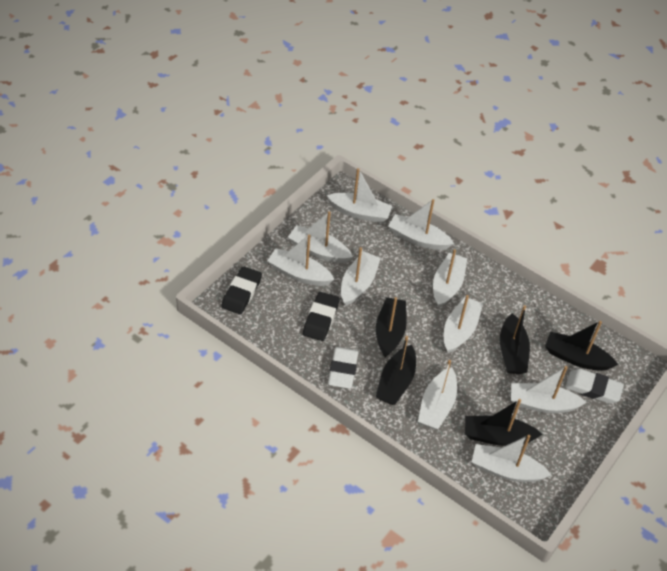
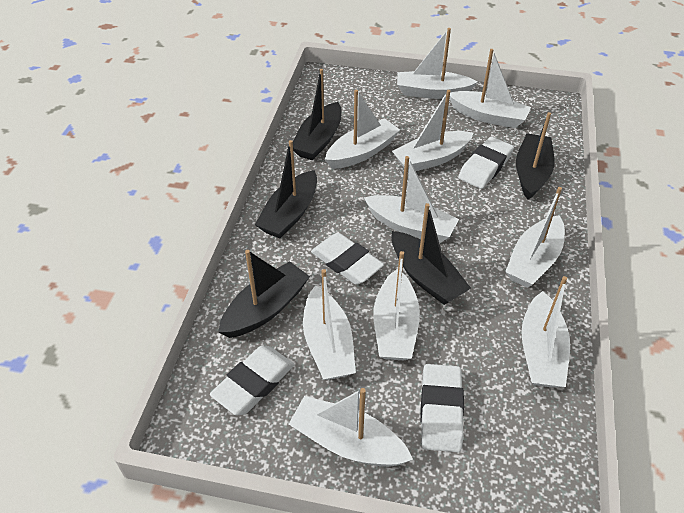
black eraser: [221,266,262,314] [303,292,340,341] = 2 -> none = 0
white eraser: [328,347,359,389] [565,368,624,404] = 2 -> [210,346,294,415] [311,233,384,284] [421,364,464,452] [458,137,514,189] = 4

